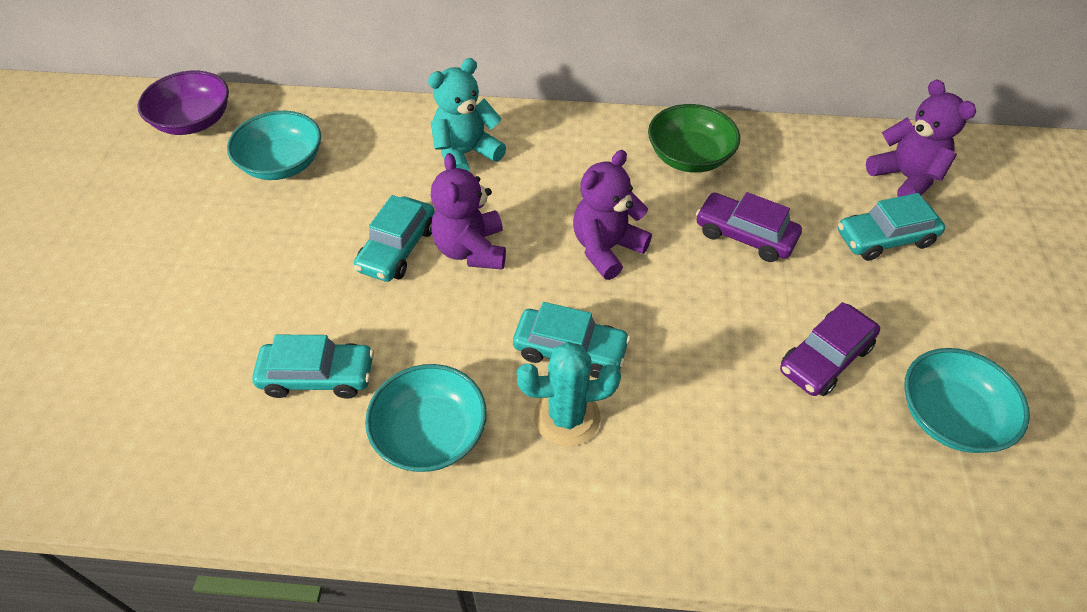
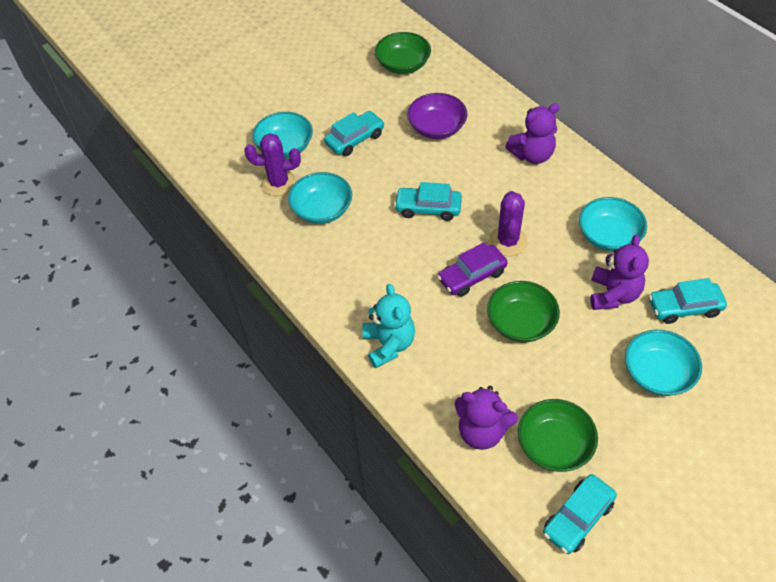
green bowl: [648,104,740,173] = 1 -> [375,32,431,74] [487,281,560,342] [518,399,598,472] = 3
purple cactus: none = 0 -> [244,133,301,196] [489,191,527,256] = 2
purple car: [696,192,802,262] [780,302,880,396] = 2 -> [437,242,508,297] = 1
turquoise bowl: [227,111,321,180] [365,364,487,472] [904,348,1030,453] = 3 -> [252,112,313,159] [288,172,352,224] [579,197,647,252] [625,330,702,396] = 4
turquoise cactus: [516,342,621,446] = 1 -> none = 0

